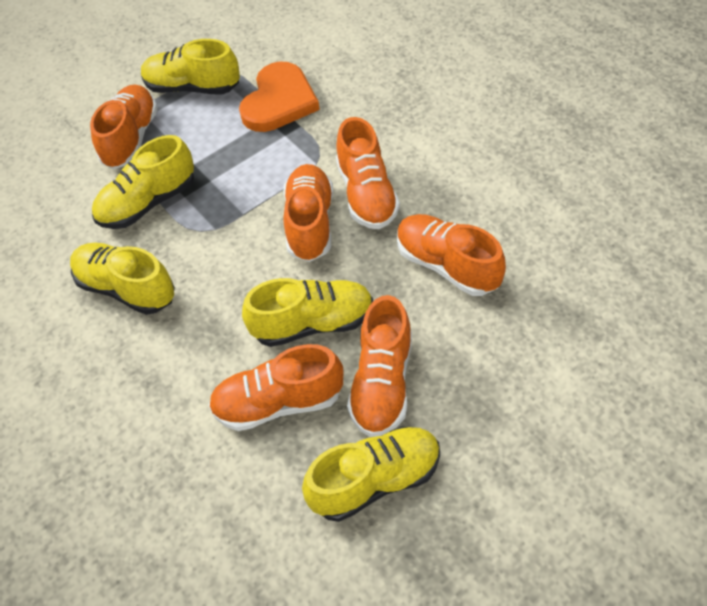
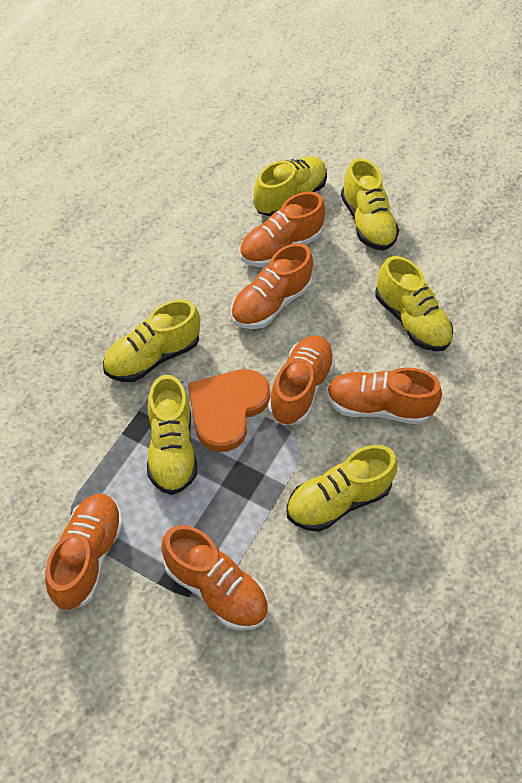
yellow shoe: [70,243,175,315] [92,135,194,229] [141,39,240,94] [242,278,373,347] [302,427,440,522] = 5 -> [103,299,200,382] [147,375,197,495] [253,156,327,216] [286,445,398,532] [341,158,399,251] [375,256,453,352] = 6

